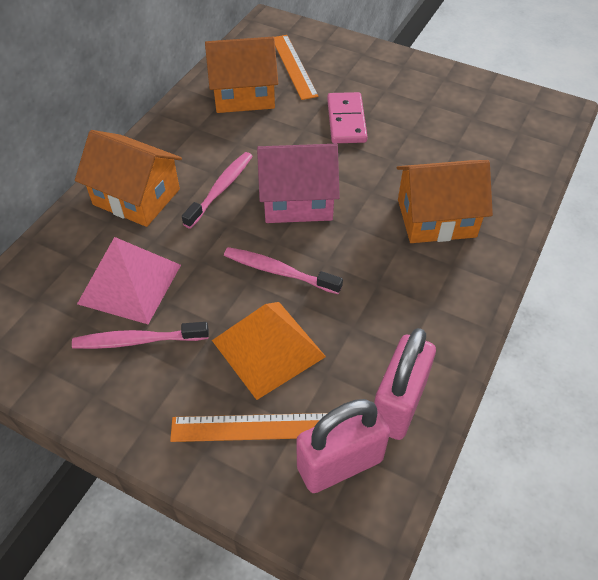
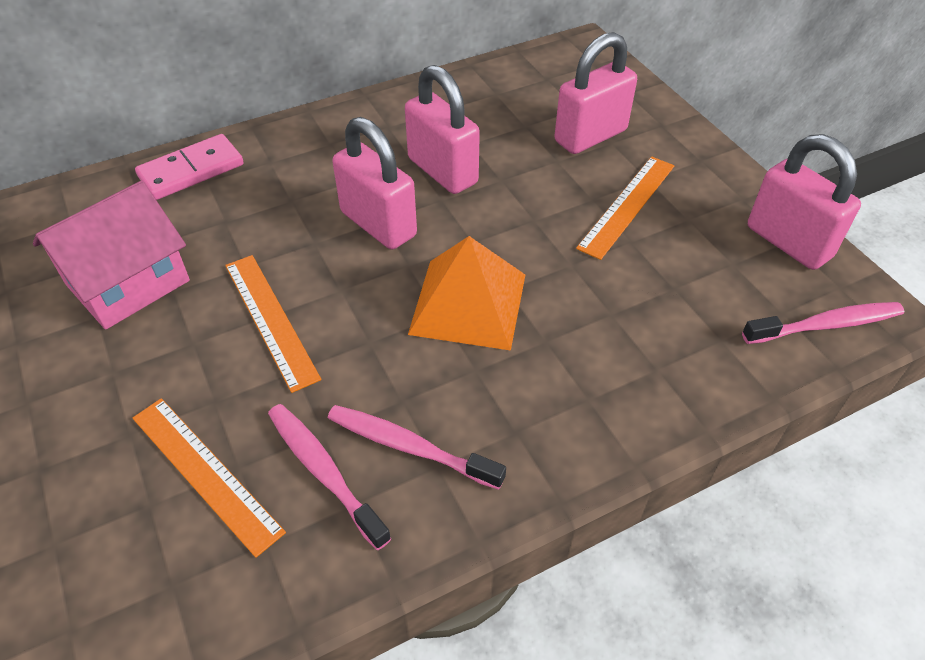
orange house: [75,130,182,227] [205,37,278,113] [397,160,493,243] = 3 -> none = 0
orange ruler: [170,413,328,442] [274,35,319,100] = 2 -> [133,398,286,558] [225,255,321,393] [576,157,674,260] = 3
pink padlock: [297,399,390,493] [374,328,436,440] = 2 -> [332,117,417,249] [405,65,480,194] [554,32,637,154] [748,134,861,270] = 4
pink pyramid: [77,237,181,324] = 1 -> none = 0

